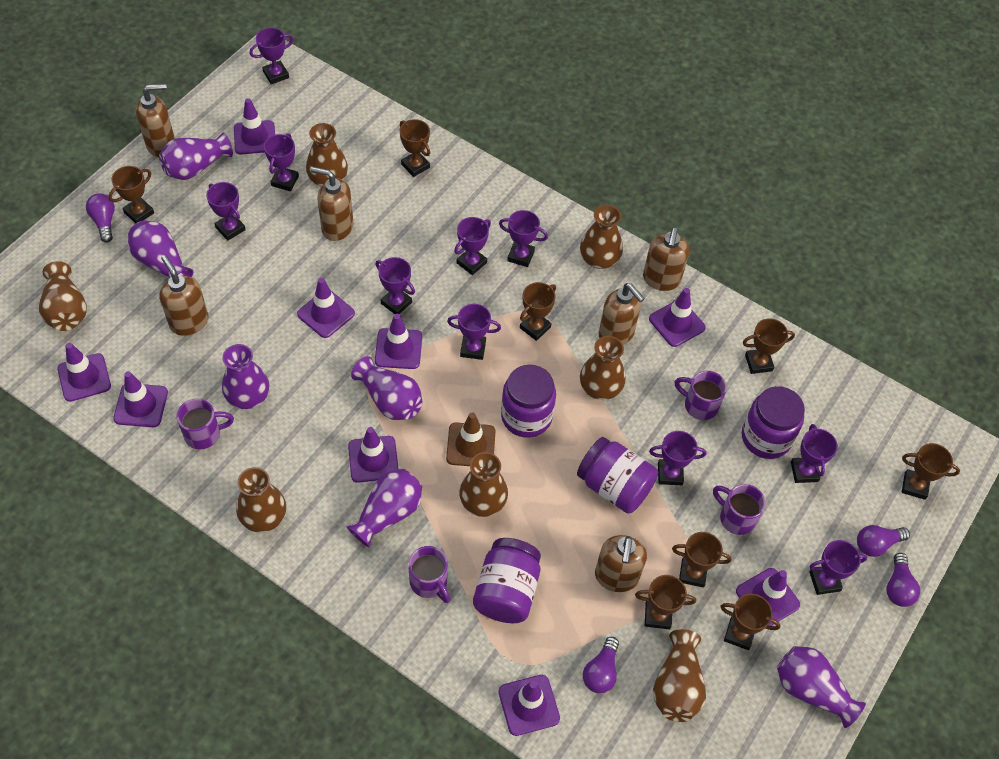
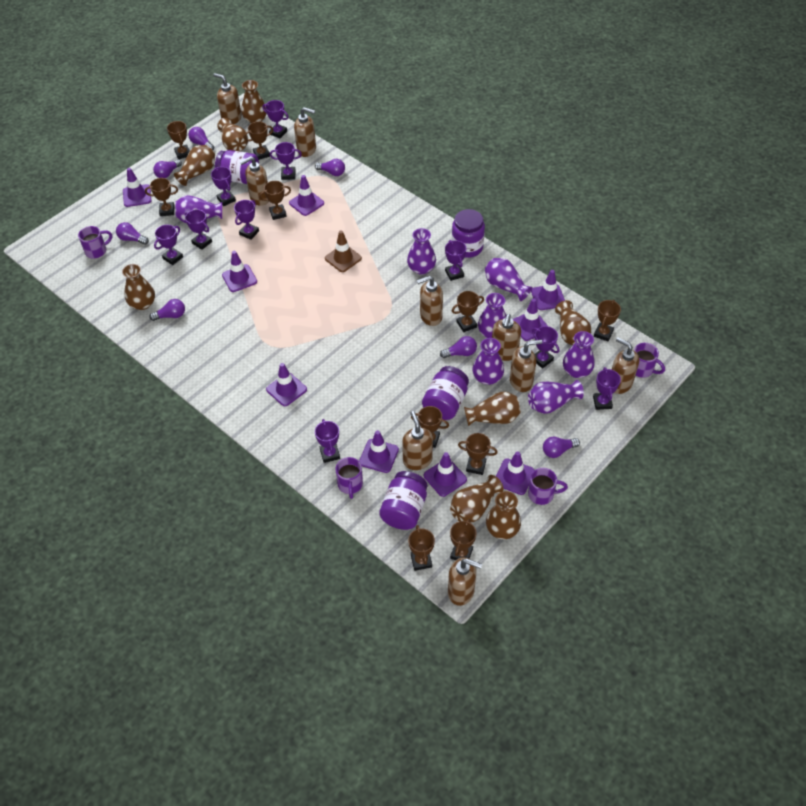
brown soap dispenser: [136,84,175,157] [159,255,208,336] [310,167,353,241] [595,535,647,592] [599,283,645,345] [643,227,689,291] = 6 -> [213,73,242,124] [240,156,269,206] [294,107,316,157] [402,411,433,470] [417,276,443,326] [448,557,482,606] [492,314,521,361] [510,340,542,392] [612,337,639,394] = 9
brown trophy: [109,166,154,223] [399,119,430,177] [520,282,556,341] [635,575,696,629] [672,532,732,588] [720,594,781,650] [743,318,795,374] [902,443,960,500] = 8 -> [145,178,178,216] [167,121,190,159] [244,121,273,160] [259,181,291,220] [408,525,435,571] [411,406,449,448] [450,518,477,560] [452,291,484,332] [458,433,498,475] [594,300,621,341] = 10
brown vase: [39,261,87,331] [236,467,286,532] [306,123,348,187] [459,452,508,517] [580,205,623,269] [580,336,626,400] [653,629,706,722] = 7 -> [122,264,155,310] [174,145,215,186] [218,118,248,151] [241,80,267,123] [450,475,504,522] [464,392,521,426] [486,491,521,539] [555,300,592,345] = 8
purple light bulb: [86,193,115,243] [583,637,619,693] [857,525,910,557] [886,553,920,607] = 4 -> [116,222,149,245] [149,299,185,321] [153,159,182,178] [188,127,214,150] [315,159,345,176] [440,336,477,358] [543,437,580,458] = 7
purple vase: [128,220,193,278] [159,132,233,180] [222,344,269,409] [347,469,422,548] [351,356,423,420] [777,646,866,728] = 6 -> [175,195,222,223] [407,228,436,275] [473,338,504,385] [478,293,506,338] [485,258,532,301] [528,380,584,414] [563,331,595,378] = 7

